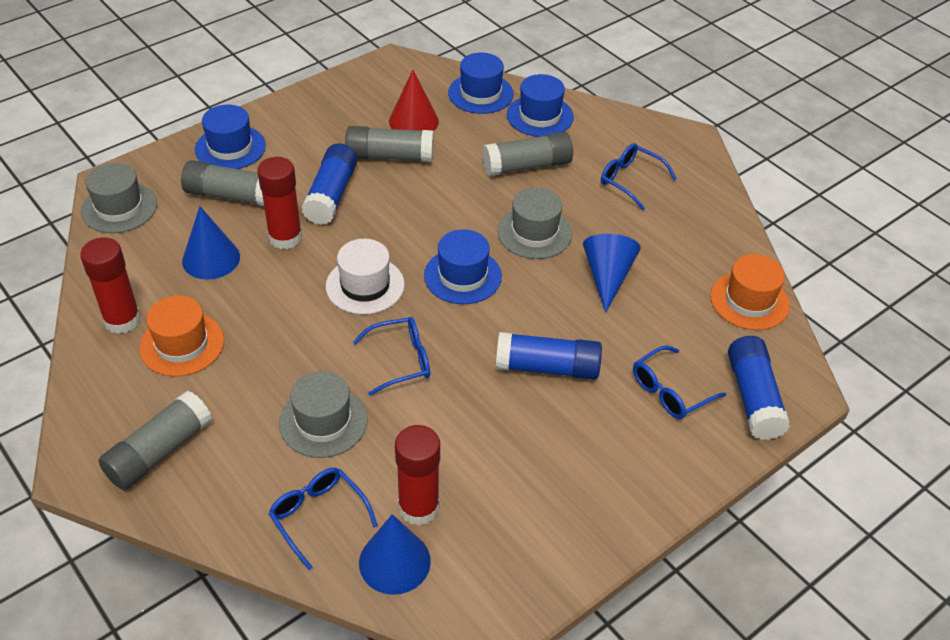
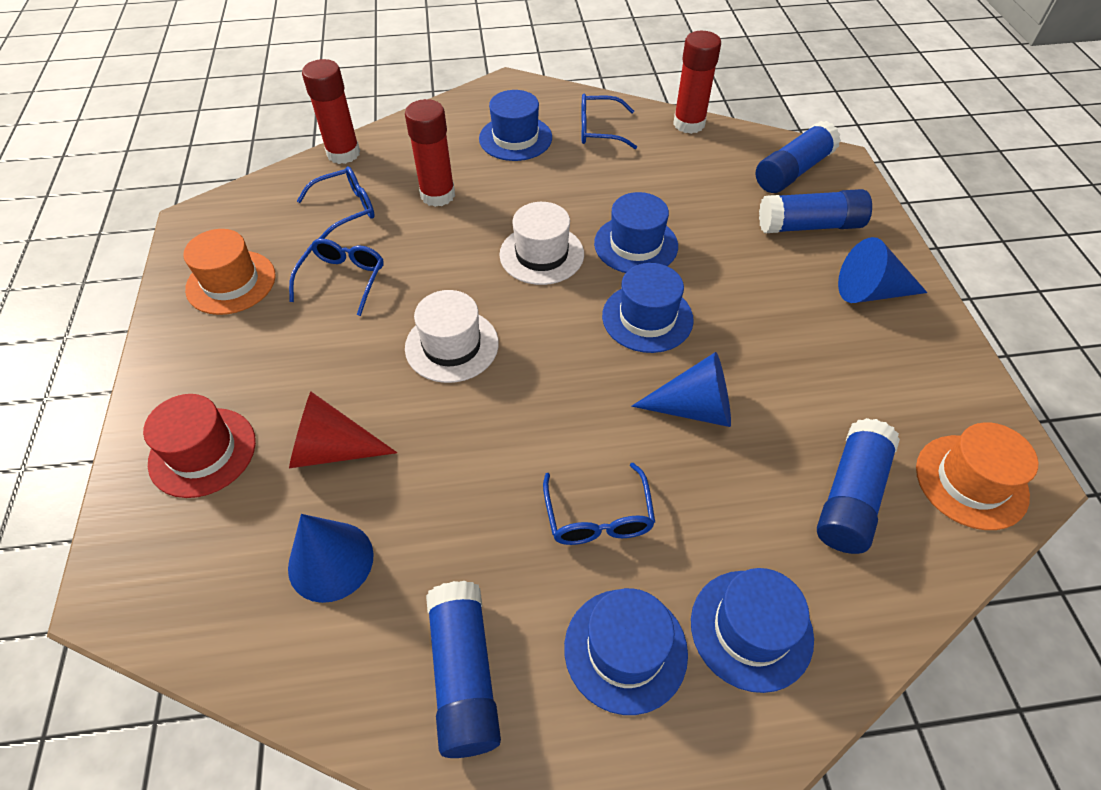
blue glue stick: [302,143,357,225] [496,332,602,380] [728,336,790,440] = 3 -> [426,581,501,758] [756,121,841,193] [759,189,872,233] [817,418,900,554] = 4
blue hat: [195,105,266,169] [424,229,502,304] [448,53,514,114] [507,74,574,137] = 4 -> [479,90,552,161] [564,588,688,715] [594,192,678,273] [602,263,694,353] [691,568,814,693] = 5
grey glue stick: [98,391,212,490] [181,160,264,206] [345,126,434,162] [482,132,573,176] = 4 -> none = 0
grey hat: [81,163,157,233] [279,371,368,458] [497,188,572,259] = 3 -> none = 0
red hat: none = 0 -> [143,394,256,498] = 1
white hat: [326,239,405,315] = 1 -> [405,290,499,383] [499,202,584,285] = 2

